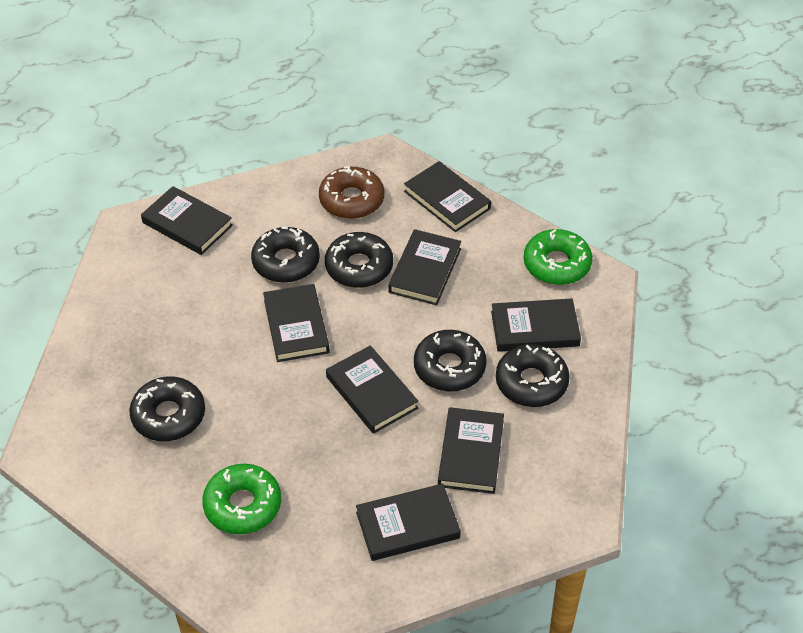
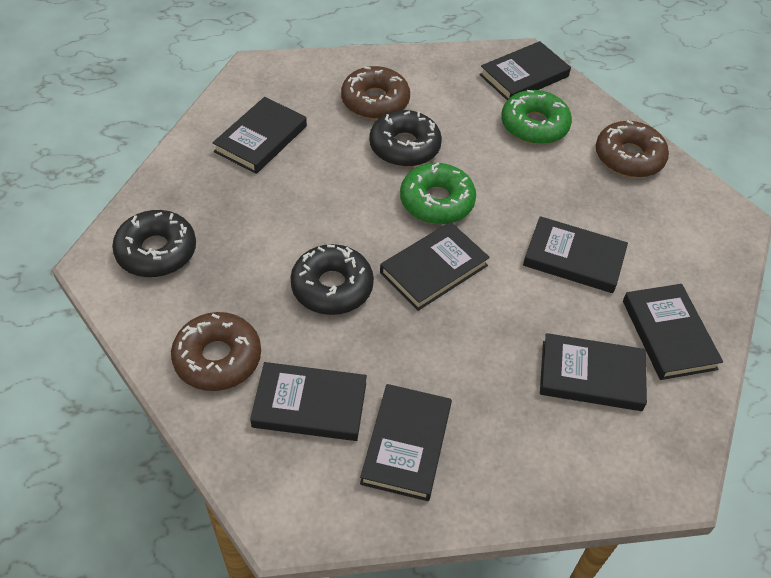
black donut: [129,376,205,441] [251,227,320,283] [325,232,393,288] [414,330,487,391] [496,344,570,407] = 5 -> [112,210,196,277] [290,244,374,315] [369,110,442,167] = 3
brown donut: [319,167,385,219] = 1 -> [171,312,261,391] [341,66,410,119] [596,120,669,178] = 3

